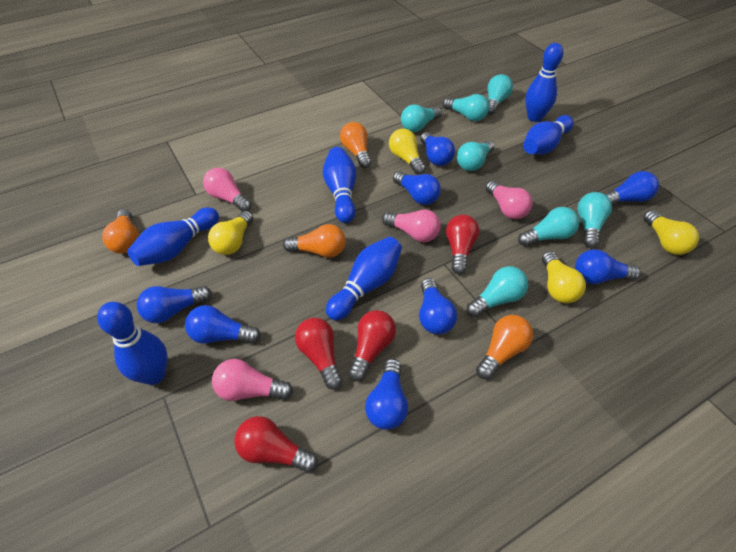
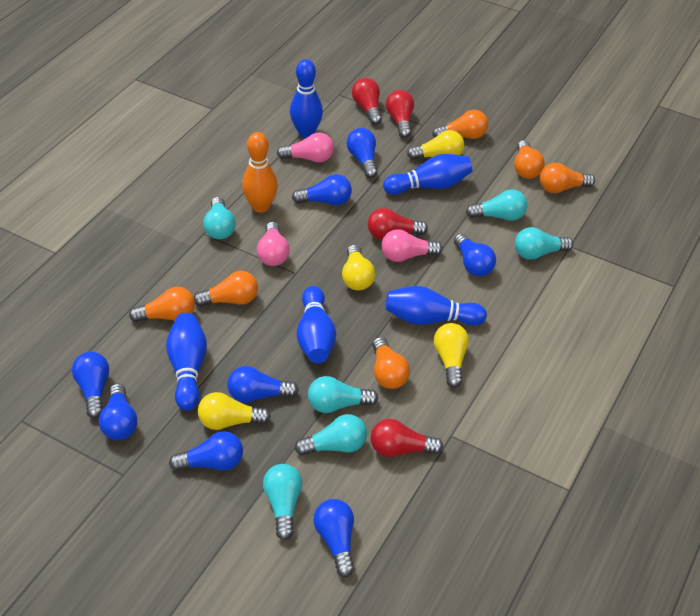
blue bowling pin: [97,302,168,385] [127,207,219,266] [323,147,356,223] [326,237,402,321] [523,115,574,155] [525,43,563,122] = 6 -> [166,313,207,411] [290,59,323,138] [297,286,336,363] [383,154,472,195] [385,286,487,326] = 5
orange bowling pin: none = 0 -> [242,132,278,213] = 1
orange light bulb: [102,209,139,254] [283,224,346,258] [340,122,371,168] [476,315,533,379] = 4 -> [129,287,195,322] [194,271,258,307] [372,337,410,389] [432,110,488,139] [514,140,545,179] [540,163,595,193] = 6
pink light bulb: [203,168,251,212] [212,359,293,401] [382,209,441,242] [486,180,532,219] = 4 -> [257,222,290,266] [277,132,334,163] [381,229,443,262] = 3
turquoise light bulb: [401,104,442,132] [443,94,489,121] [457,140,494,171] [467,266,528,317] [487,74,513,115] [518,207,579,246] [577,192,612,248] = 7 -> [203,197,235,239] [263,464,303,540] [294,414,367,456] [308,376,378,413] [466,189,527,221] [515,227,573,260] = 6

